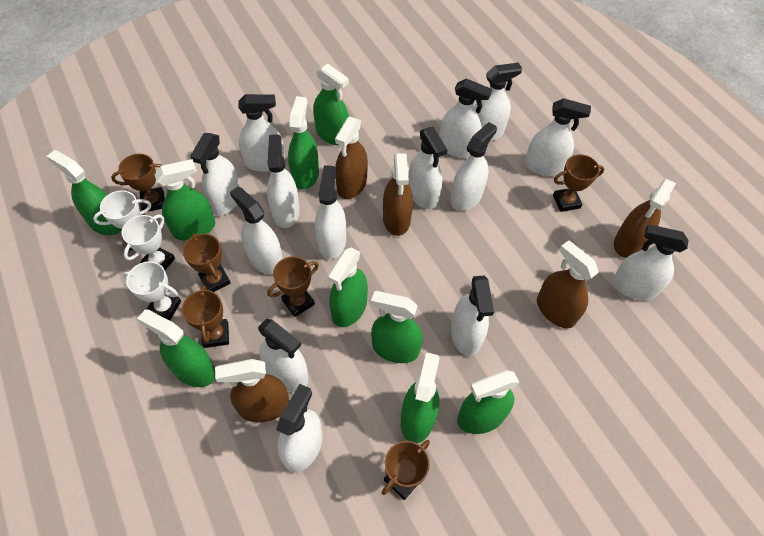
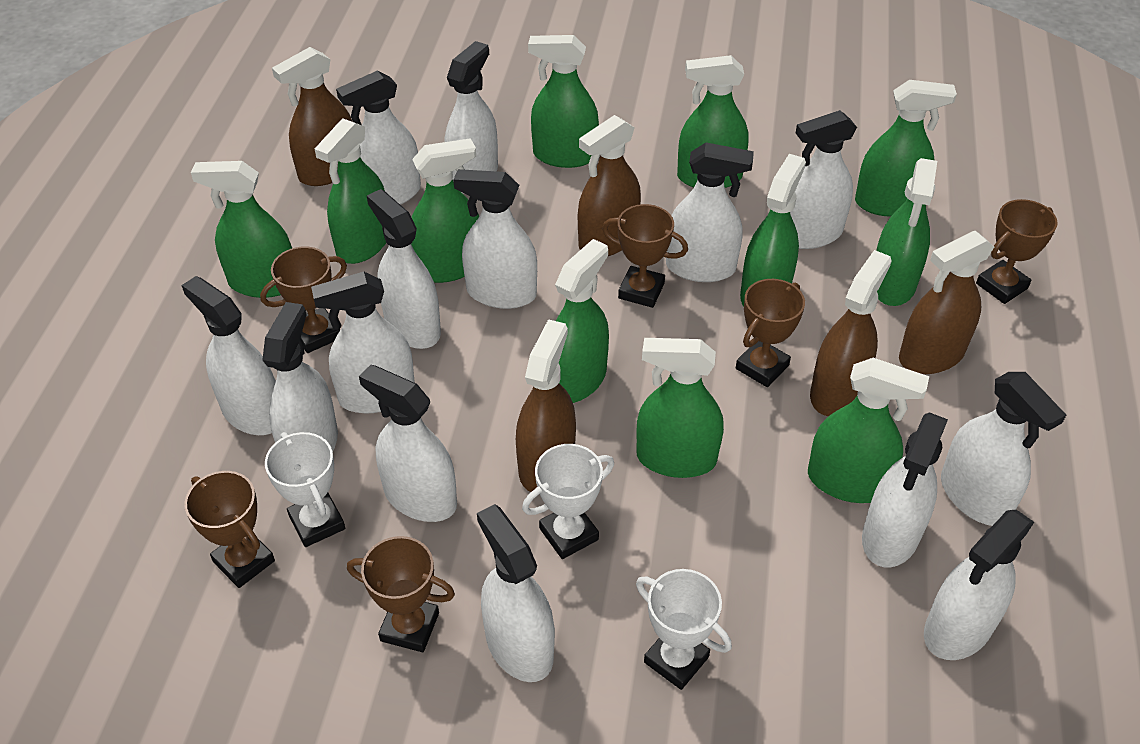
green spray bottle: [46,150,122,235] [137,309,215,387] [154,159,215,241] [288,96,319,190] [313,63,349,145] [328,248,368,327] [371,291,423,363] [401,352,440,443] [457,370,520,434] = 9 -> [191,161,292,298] [315,119,386,264] [411,138,479,283] [528,35,599,168] [555,239,609,403] [637,338,724,478] [677,55,749,188] [740,154,806,306] [808,358,929,503] [855,80,957,217] [876,158,937,306] = 11

